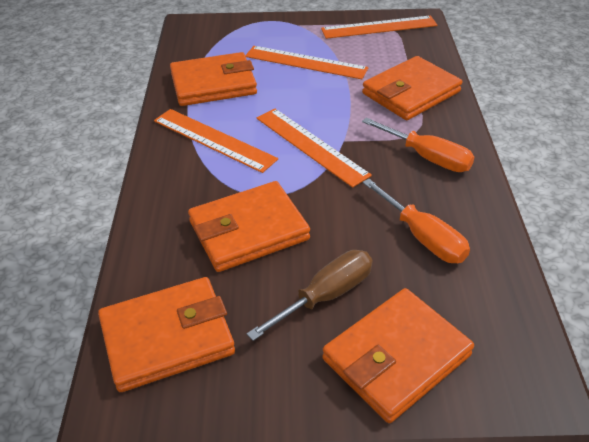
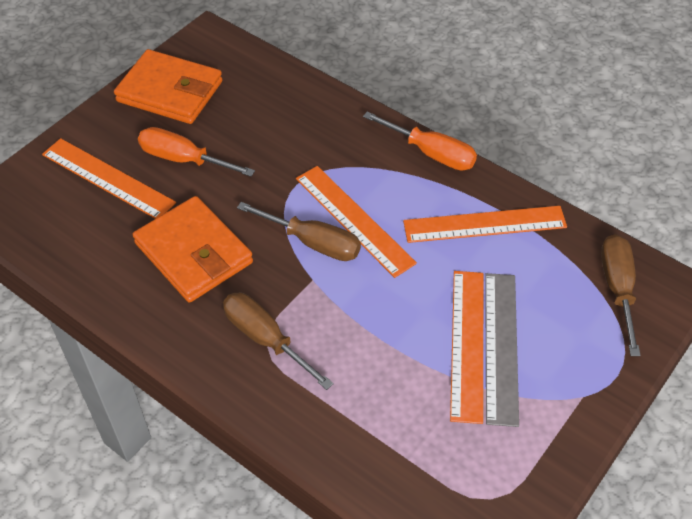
brown screwdriver: [247,250,373,341] = 1 -> [223,293,334,390] [237,202,361,261] [601,234,641,356] = 3
grey ruler: none = 0 -> [485,273,519,427] = 1
orange wallet: [98,277,235,392] [170,52,257,106] [188,181,310,272] [322,288,474,423] [362,56,462,120] = 5 -> [114,49,223,124] [133,196,253,303] = 2

